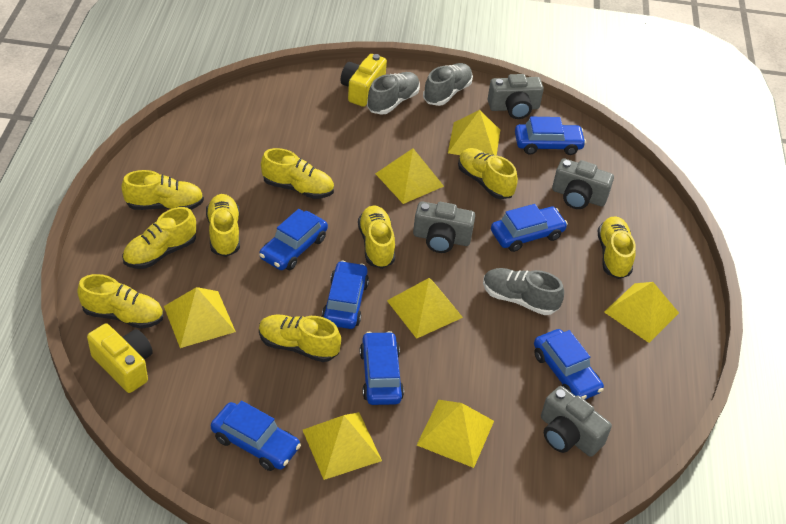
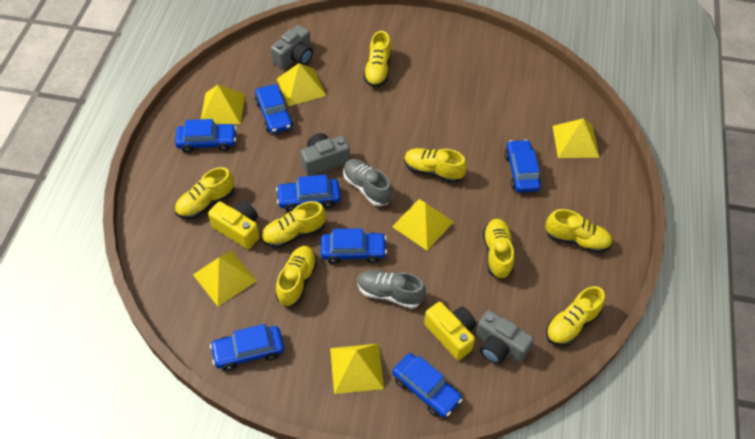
grey camera: [413,201,475,253] [487,74,544,119] [541,386,612,457] [552,158,614,209] = 4 -> [271,25,313,69] [300,133,350,176] [476,310,534,364] = 3
grey shoe: [367,72,420,115] [423,63,473,106] [483,268,564,315] = 3 -> [343,159,392,206] [357,270,426,309] = 2
yellow pyramid: [164,287,236,348] [303,412,382,480] [375,148,444,204] [387,278,463,339] [417,400,494,468] [448,110,500,156] [604,282,679,343] = 7 -> [193,250,257,306] [201,85,245,124] [277,63,326,106] [330,344,384,394] [392,199,454,251] [552,118,600,158] = 6
yellow shoe: [77,274,163,329] [121,170,204,210] [122,207,196,269] [206,194,240,257] [259,315,341,362] [261,148,334,199] [358,205,395,269] [458,148,518,199] [598,216,636,279] = 9 -> [175,167,234,219] [261,201,326,248] [276,246,317,307] [363,31,391,87] [404,148,467,183] [483,219,514,280] [545,209,613,253] [546,286,605,346] = 8

